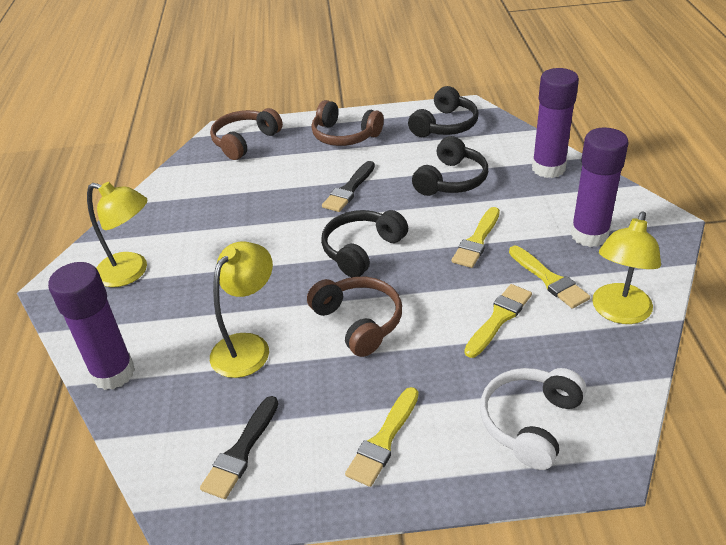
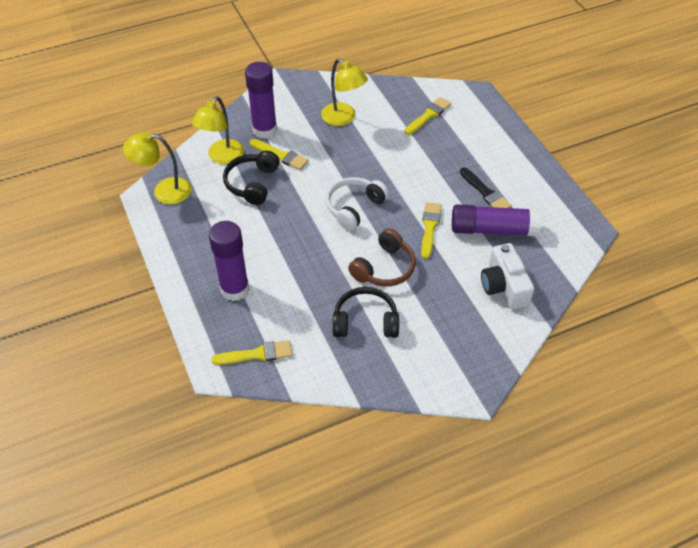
black brush: [200,396,279,499] [322,161,375,212] = 2 -> [460,167,512,208] = 1
black headphones: [321,210,408,277] [408,86,479,137] [412,136,488,196] = 3 -> [223,151,279,205] [333,287,399,338] = 2
brown headphones: [210,108,283,160] [307,277,402,357] [311,100,384,146] = 3 -> [348,228,416,287] = 1
white camera: none = 0 -> [481,243,534,310] = 1

